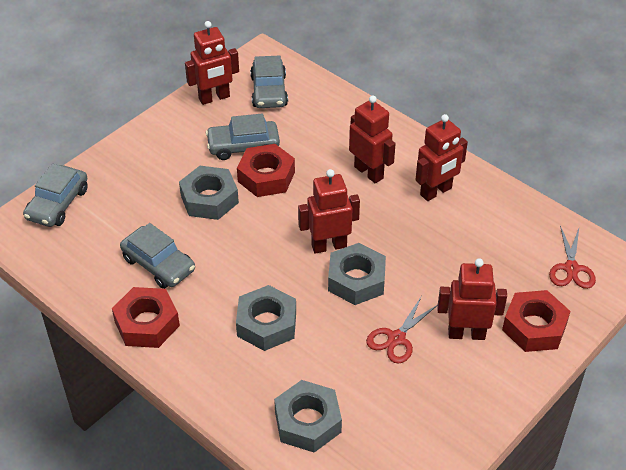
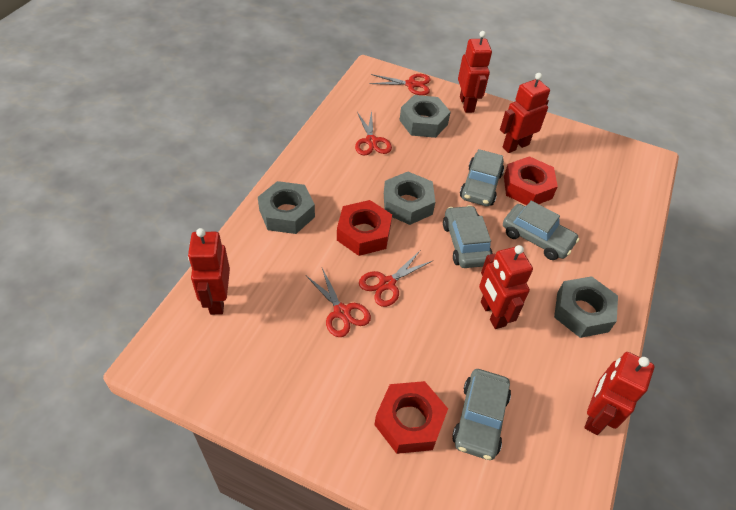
red scissors: [366,296,438,364] [549,225,596,289] = 2 -> [306,268,371,337] [355,111,392,155] [359,251,432,307] [370,74,430,95] = 4

